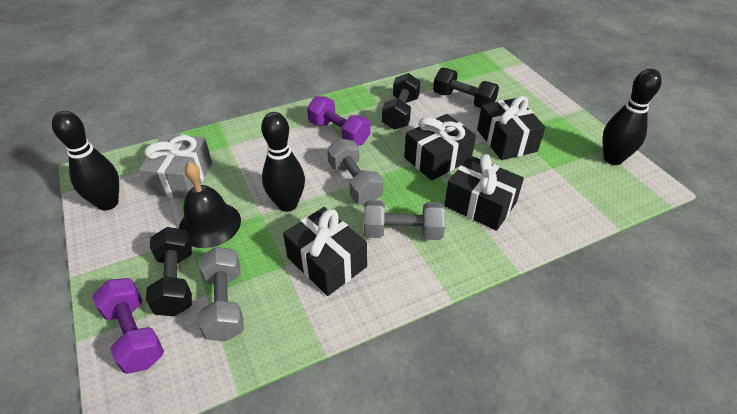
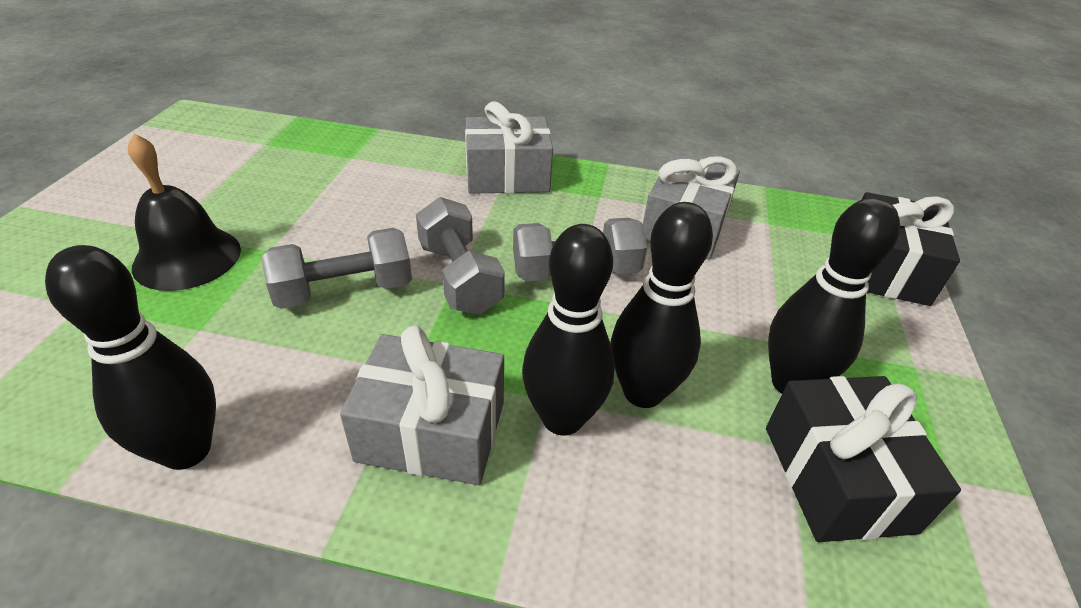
black bowling pin: [52,111,119,211] [261,112,305,212] [602,69,662,165] = 3 -> [45,245,216,470] [522,224,615,436] [611,202,713,408] [768,198,900,394] = 4
black dumbbell: [146,227,192,316] [382,73,421,130] [433,68,499,108] = 3 -> none = 0
black gift: [283,207,367,296] [404,114,476,181] [444,154,524,231] [477,96,545,160] = 4 -> [766,376,961,542] [862,192,960,306] = 2
grey gift: [139,133,212,199] = 1 -> [340,325,504,485] [465,101,553,194] [643,154,740,260] = 3
purple dumbbell: [92,278,164,374] [307,96,371,145] = 2 -> none = 0

